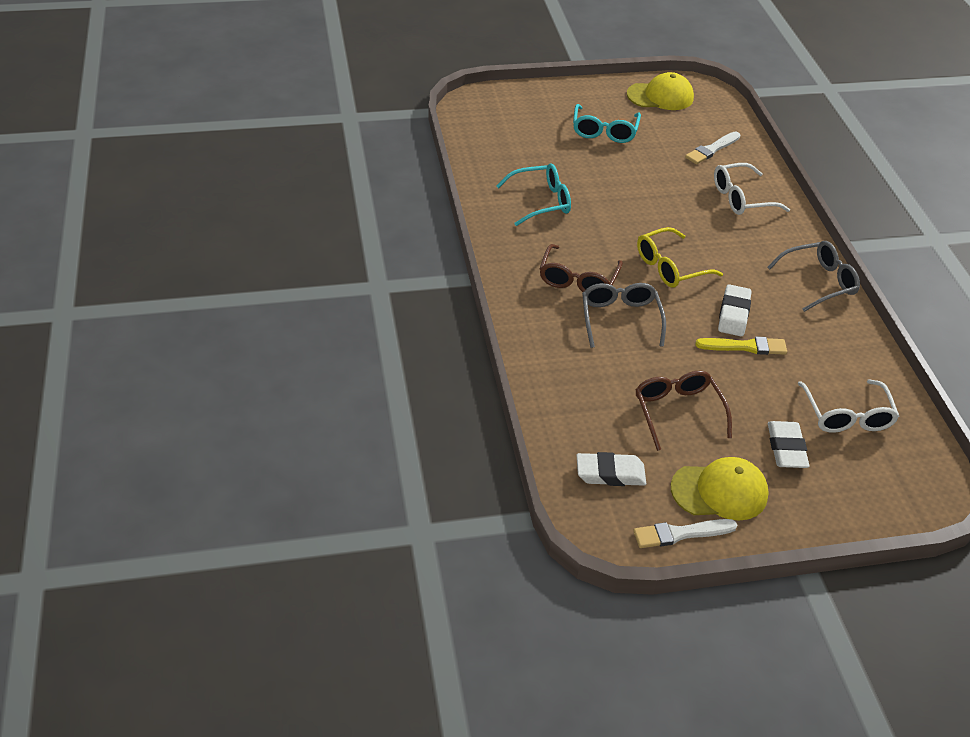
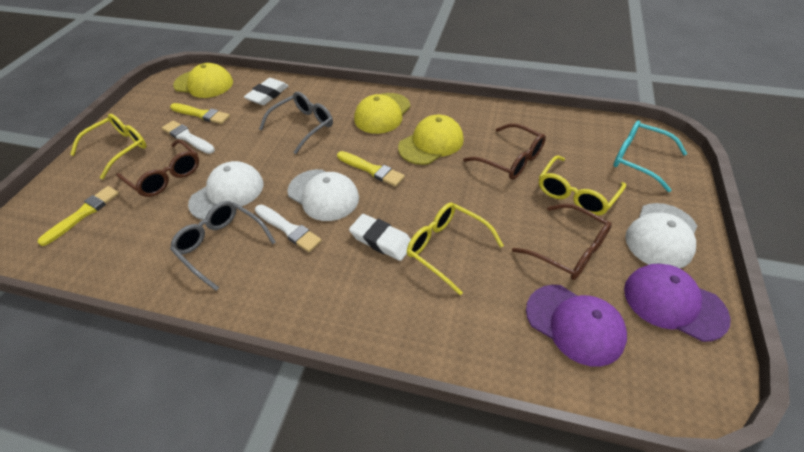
brown glasses: [539,244,623,292] [635,371,732,451] = 2 -> [116,140,199,197] [463,123,546,180] [512,204,612,280] = 3
purple cap: none = 0 -> [526,285,627,367] [624,263,730,342] = 2
turquoise glasses: [496,163,571,226] [573,104,641,143] = 2 -> [613,120,687,192] = 1
white cap: none = 0 -> [188,161,263,220] [287,169,359,221] [625,203,697,268] = 3
white eraser: [576,452,646,486] [718,284,751,336] [768,421,810,468] = 3 -> [244,78,288,105] [349,214,411,261] = 2
white glasses: [714,163,790,215] [798,379,899,433] = 2 -> none = 0
yellow brush: [695,336,787,355] = 1 -> [38,186,119,246] [170,103,230,124] [337,151,405,187] = 3
yellow cap: [627,72,694,110] [671,457,769,521] = 2 -> [173,63,233,98] [354,93,411,134] [398,115,464,165] = 3
yellow glasses: [637,227,723,288] = 1 -> [70,114,147,179] [407,203,504,295] [539,155,626,216] = 3

